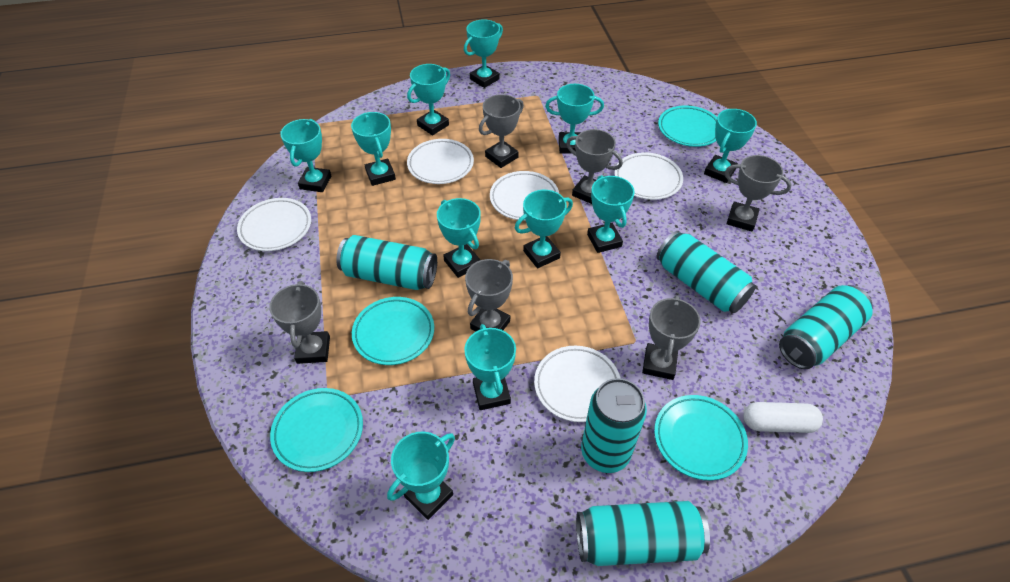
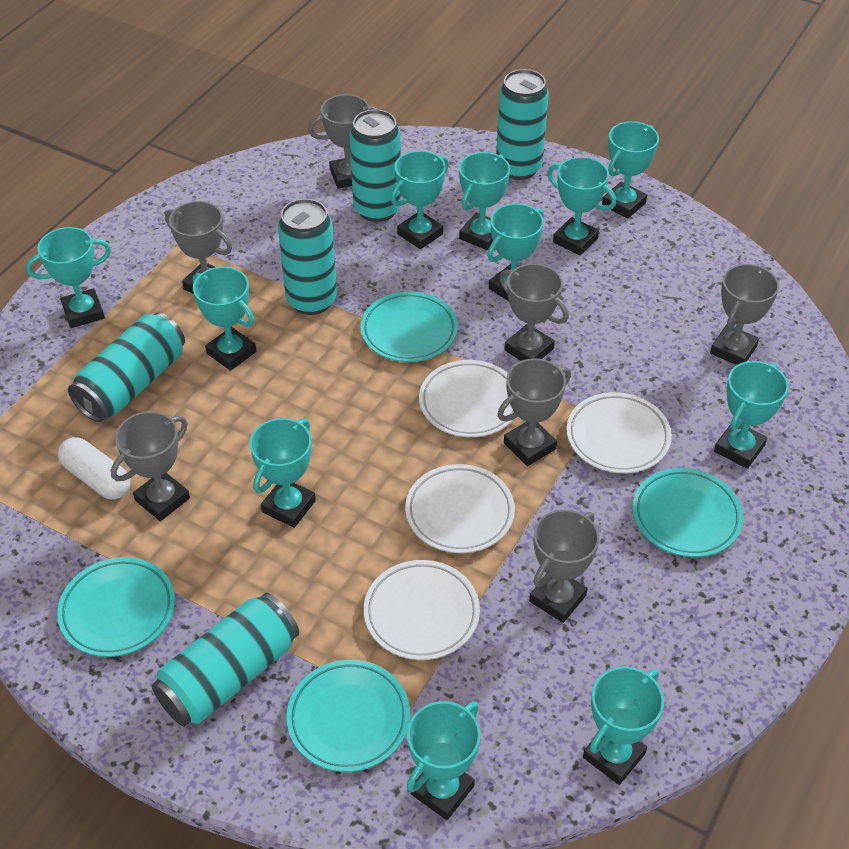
grey trophy: [269,281,330,364] [465,259,513,331] [479,94,524,168] [566,129,623,204] [642,295,701,380] [725,155,792,231] = 6 -> [111,411,190,521] [165,201,232,294] [308,94,379,189] [497,358,571,466] [500,263,569,361] [529,509,599,623] [710,264,779,365] = 7
white plate: [237,198,311,251] [407,139,474,184] [490,171,559,221] [534,346,620,422] [615,153,683,200] = 5 -> [364,560,480,660] [405,464,515,553] [419,360,514,437] [567,392,672,473] = 4

